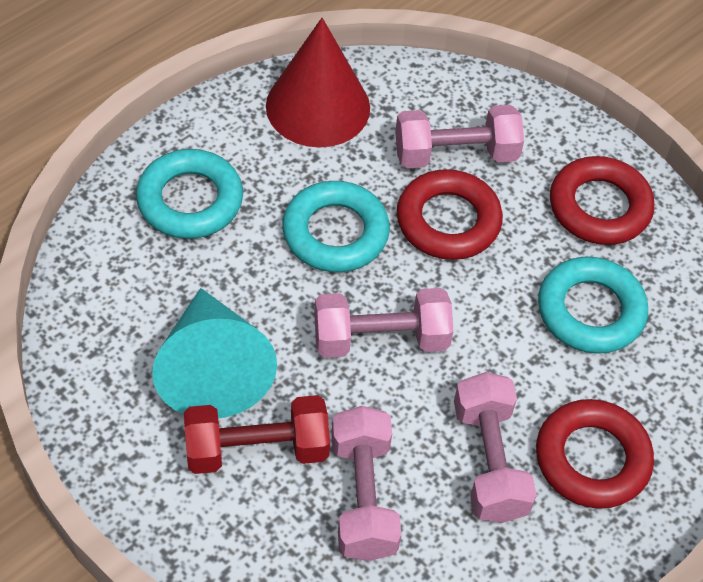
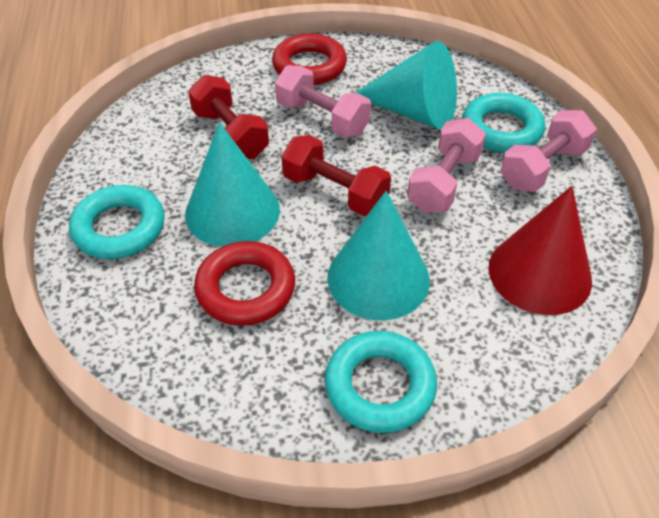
pink dumbbell: [314,288,454,358] [332,406,401,561] [395,105,524,168] [454,372,537,523] = 4 -> [275,65,371,138] [407,118,486,213] [501,110,597,192] = 3
red dumbbell: [184,395,330,474] = 1 -> [188,75,269,159] [282,135,391,216] = 2
red ring: [397,169,503,260] [536,399,654,509] [550,156,654,245] = 3 -> [194,241,295,326] [272,33,347,85] = 2
turquoise cone: [152,288,277,418] = 1 -> [185,122,280,247] [327,191,430,320] [355,41,457,130] = 3

